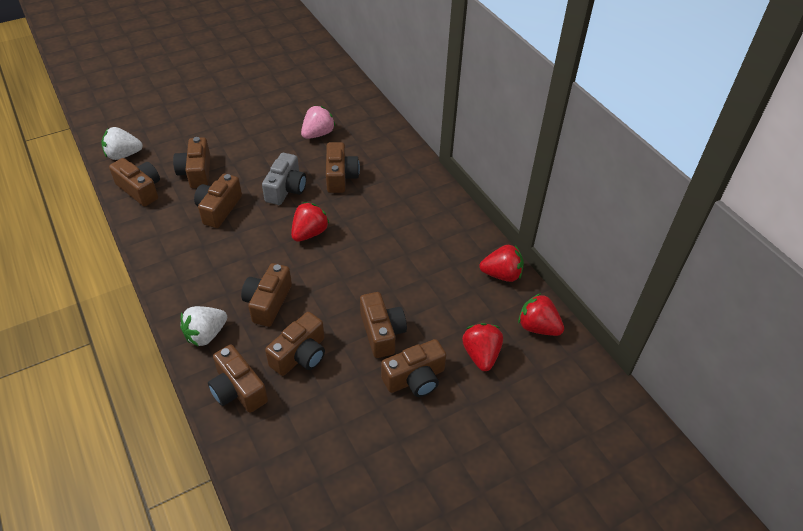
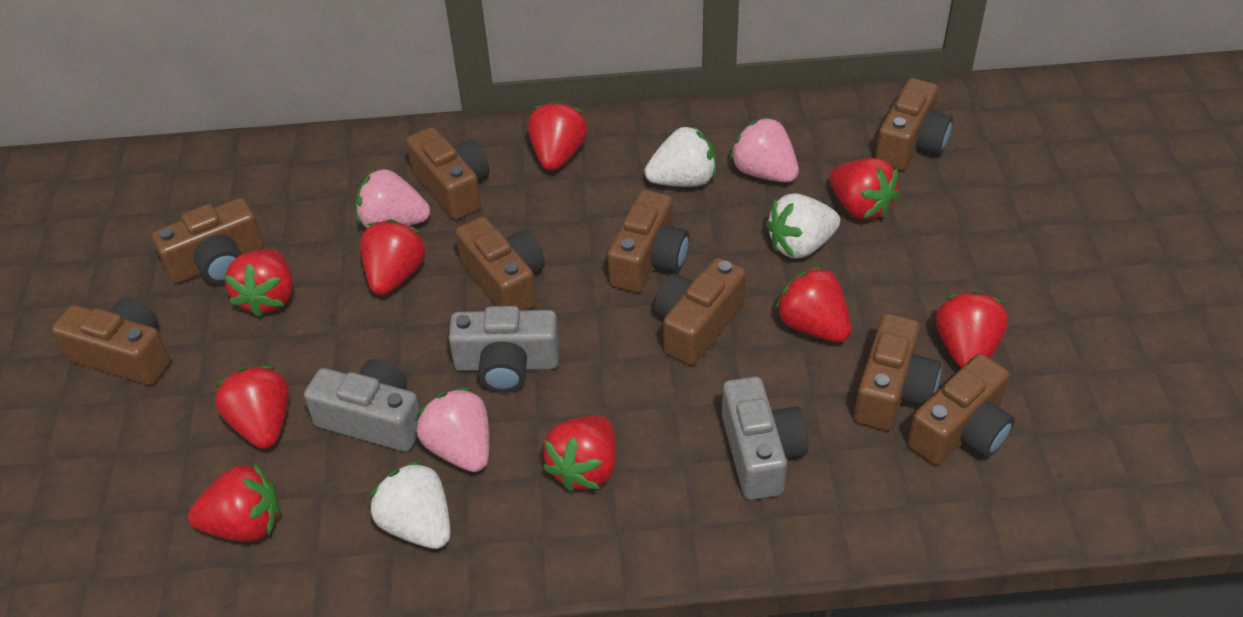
grey camera: [262,153,306,205] = 1 -> [304,359,420,452] [448,306,559,392] [722,376,809,500] = 3
pink strawberry: [301,106,335,139] = 1 -> [356,169,430,228] [416,388,489,472] [730,117,799,183] = 3
red strawberry: [291,202,329,242] [462,323,503,371] [479,245,524,282] [518,293,564,336] = 4 -> [188,463,280,542] [215,366,289,449] [224,249,293,318] [360,219,426,295] [528,100,588,171] [543,415,616,492] [775,266,852,342] [830,158,900,220] [936,291,1008,368] = 9
white strawberry: [101,127,143,160] [180,306,227,347] = 2 -> [370,461,451,549] [645,126,716,187] [766,193,840,259] = 3

